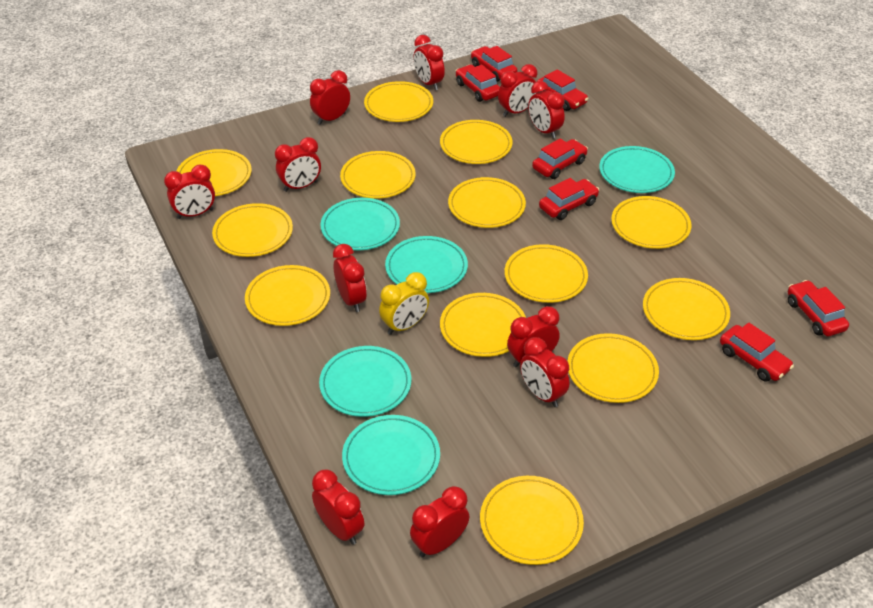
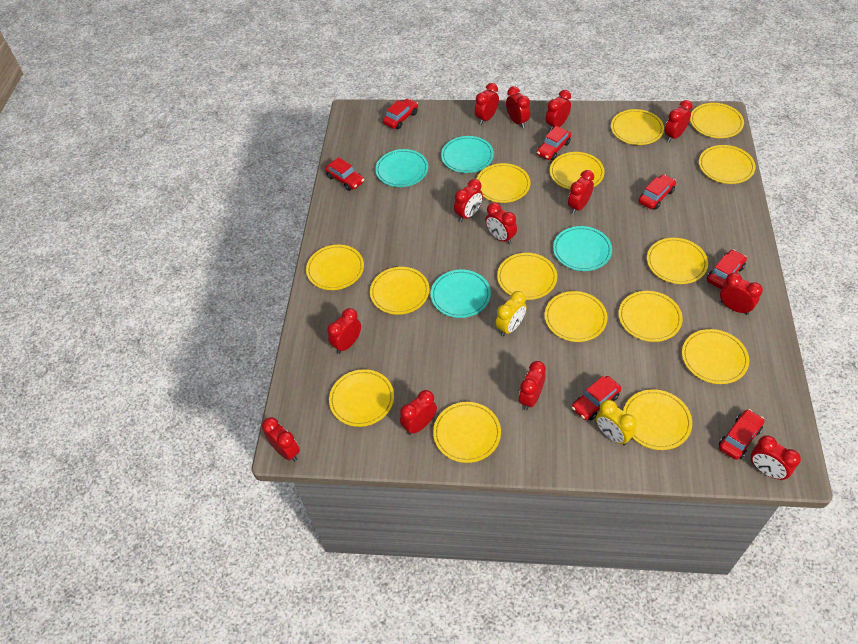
red clock: [164,165,215,219] [275,137,321,192] [310,70,350,125] [312,470,364,545] [333,244,367,312] [410,486,469,558] [413,35,445,90] [498,64,538,117] [507,306,560,367] [520,337,569,407] [528,81,565,139] = 11 -> [262,417,300,461] [327,308,361,354] [400,390,437,435] [454,179,483,222] [475,83,499,125] [485,202,517,244] [506,86,530,128] [519,361,546,410] [546,90,571,131] [568,170,594,214] [665,100,693,142] [720,273,763,315] [751,435,801,480] = 13
turquoise plate: [319,346,411,417] [320,198,400,250] [342,415,440,495] [385,236,468,293] [599,146,675,193] = 5 -> [375,149,428,187] [431,270,491,318] [441,136,494,173] [553,226,612,271] = 4
yellow clock: [379,272,429,335] = 1 -> [495,291,526,337] [596,400,637,445] = 2
yellow plate: [177,149,252,196] [212,203,293,257] [245,265,330,326] [340,151,416,199] [364,81,433,122] [440,120,513,164] [440,293,526,357] [448,177,526,228] [480,476,584,565] [505,244,588,303] [568,333,659,403] [611,196,691,249] [643,278,730,340] = 13 -> [306,245,364,290] [329,369,394,427] [370,267,429,315] [433,402,501,463] [476,163,530,203] [497,253,557,300] [545,291,608,342] [550,152,605,190] [611,109,664,145] [619,291,683,342] [623,389,692,450] [647,238,708,284] [682,329,749,384] [690,103,744,138] [699,145,756,184] = 15

